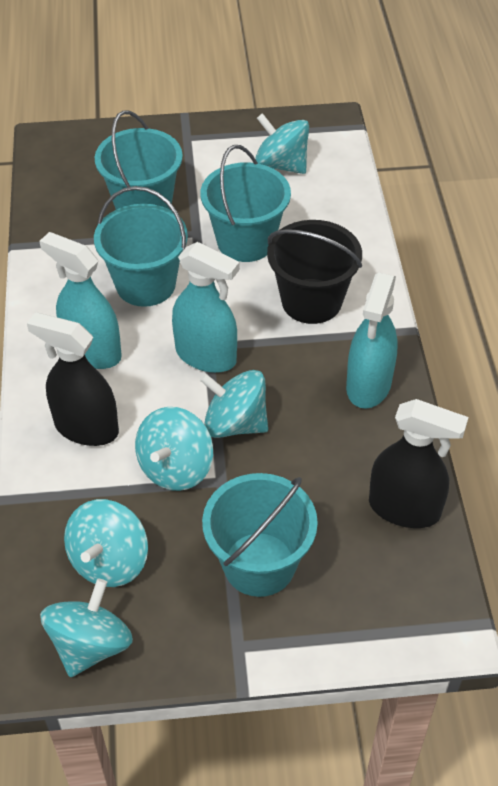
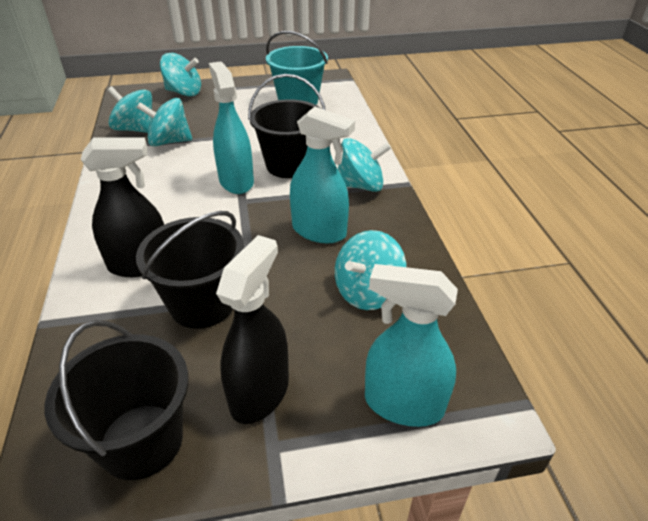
black bucket: [267,220,362,324] = 1 -> [44,320,189,480] [136,211,244,329] [248,74,326,178] = 3
turquoise bucket: [94,186,188,307] [95,110,183,210] [201,145,291,262] [202,473,318,597] = 4 -> [266,31,328,105] = 1

